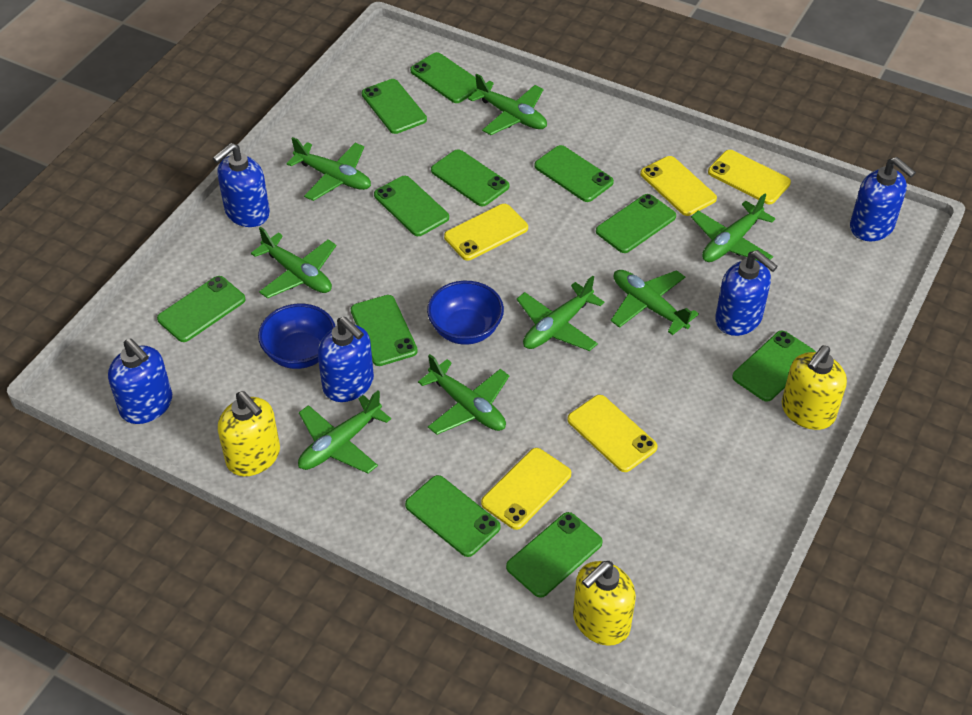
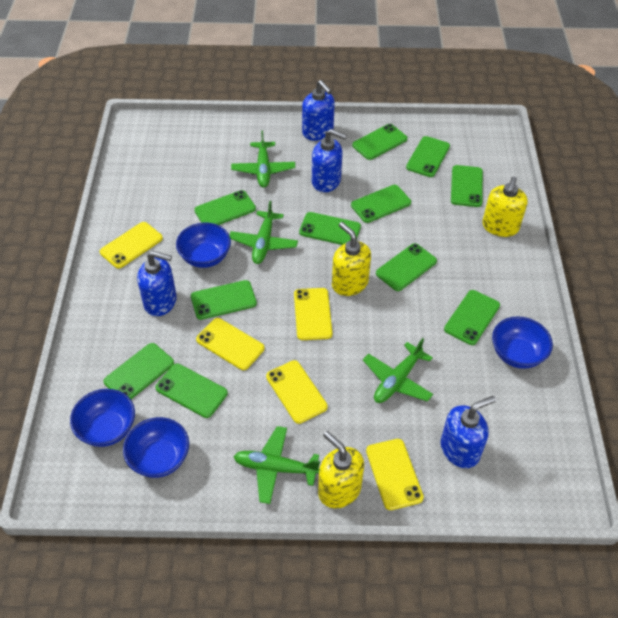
blue bowl: [258,304,335,369] [427,281,504,345] = 2 -> [70,389,135,447] [123,417,189,478] [176,223,231,268] [492,316,553,369] = 4
blue soap dispenser: [108,338,172,424] [213,143,270,227] [318,317,374,402] [715,250,778,336] [850,157,916,241] = 5 -> [137,251,177,316] [302,80,335,141] [312,129,347,192] [441,396,496,468] = 4
green plane: [251,227,336,299] [287,137,371,201] [298,391,391,473] [418,354,509,435] [468,74,547,135] [517,276,604,351] [611,270,699,335] [691,193,775,262] = 8 -> [229,201,298,264] [231,130,295,188] [233,426,320,504] [363,338,433,403] = 4

